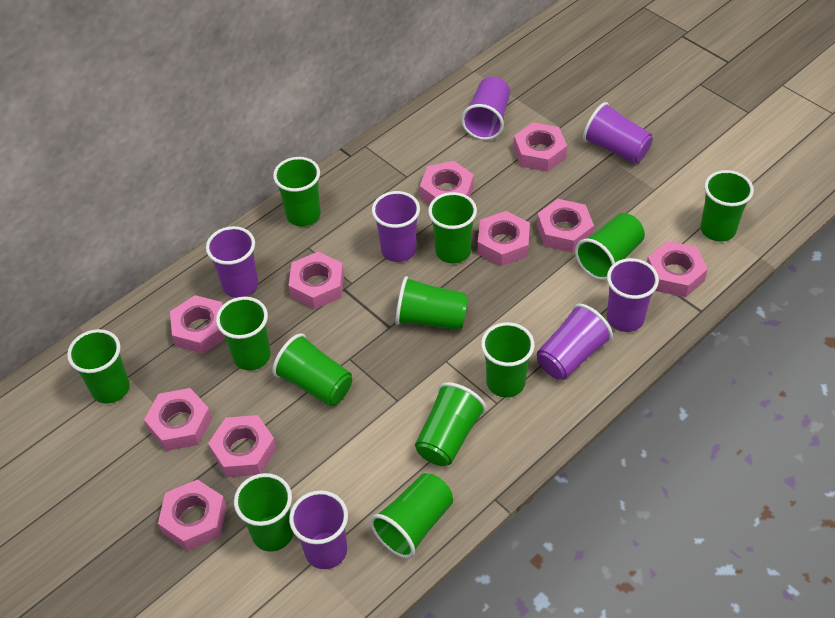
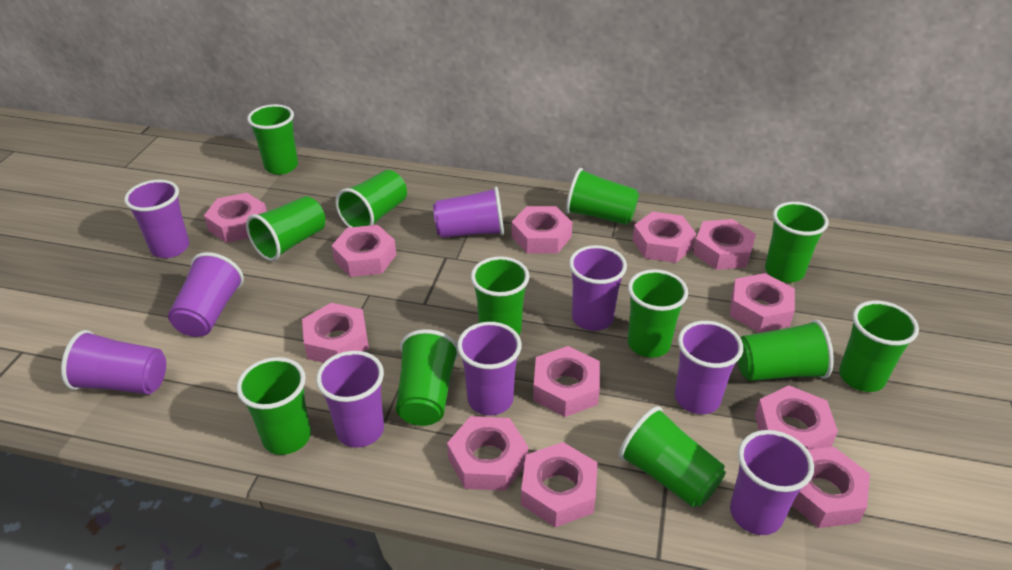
pink nut: [144,388,212,451] [158,479,227,551] [170,295,225,354] [208,415,277,477] [288,252,344,309] [420,161,474,205] [478,211,530,266] [513,122,567,172] [537,199,594,253] [647,241,708,297] = 10 -> [204,193,267,243] [302,303,369,363] [332,225,396,277] [447,416,528,491] [512,206,572,254] [521,442,597,528] [533,346,600,417] [632,212,696,263] [693,219,756,270] [730,273,795,333] [755,385,838,450] [792,447,870,528] = 12
purple cup: [206,226,258,298] [289,490,348,569] [372,191,420,262] [461,77,510,140] [537,304,613,380] [583,102,653,163] [607,258,659,332] = 7 -> [61,330,166,394] [124,180,189,258] [168,252,244,337] [316,351,384,448] [433,187,504,238] [457,322,522,415] [569,245,627,331] [675,321,743,414] [730,430,814,535] = 9

